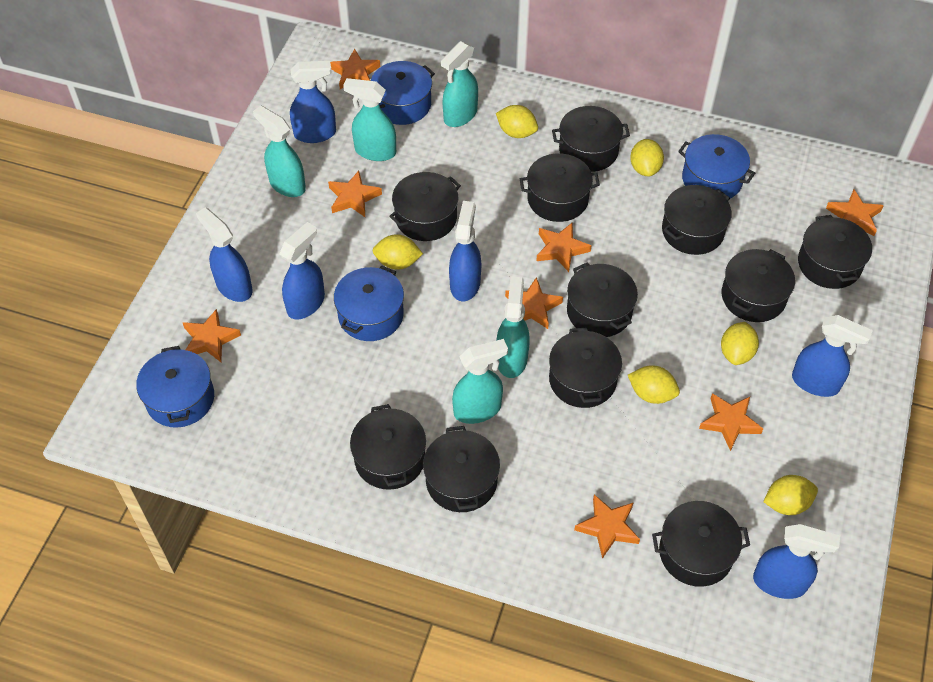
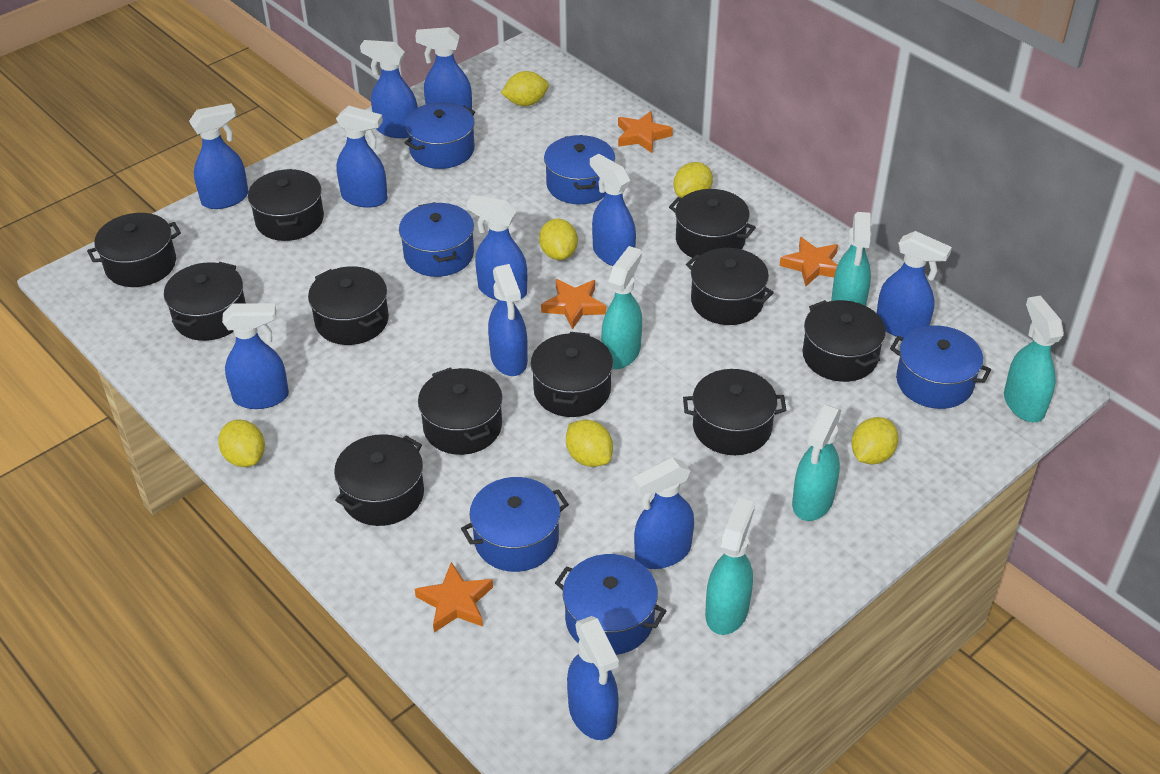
blue pot: [136,346,214,428] [334,266,404,341] [371,61,435,125] [678,134,755,198] = 4 -> [399,202,474,277] [404,102,475,169] [461,477,569,572] [544,135,615,204] [555,554,666,655] [890,325,991,409] = 6
blue spray bottle: [196,207,253,302] [279,222,325,320] [290,61,336,143] [449,201,481,301] [753,524,840,599] [792,315,873,397] = 6 -> [189,103,248,209] [222,303,289,409] [336,106,388,208] [360,40,418,138] [415,27,472,110] [467,195,527,300] [488,264,528,376] [567,616,619,740] [590,154,636,266] [633,457,694,569] [877,231,952,338] = 11
orange star: [182,309,241,362] [328,171,382,217] [330,49,380,89] [505,277,563,329] [536,223,591,272] [574,494,640,559] [699,393,763,451] [826,189,884,236] = 8 -> [415,562,493,633] [541,279,606,330] [618,111,673,153] [779,237,838,286] = 4

